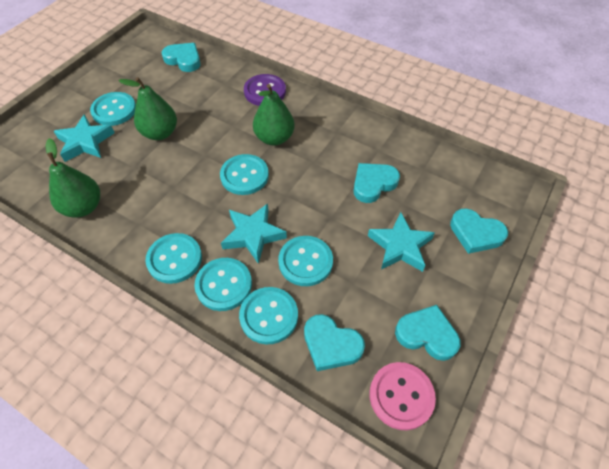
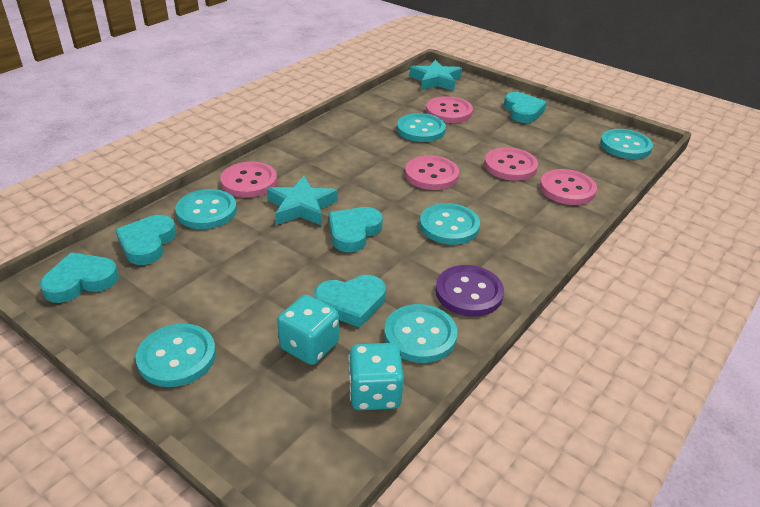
green pear: [45,138,100,218] [119,77,177,140] [253,84,295,146] = 3 -> none = 0
pink button: [369,362,436,430] = 1 -> [220,162,277,198] [405,155,459,190] [426,96,473,123] [484,147,538,181] [540,169,597,205] = 5
turquoise dice: none = 0 -> [277,295,339,365] [348,343,404,410] = 2
turquoise star: [54,114,115,162] [221,203,287,264] [368,212,435,272] = 3 -> [267,176,338,226] [410,60,462,91] = 2

